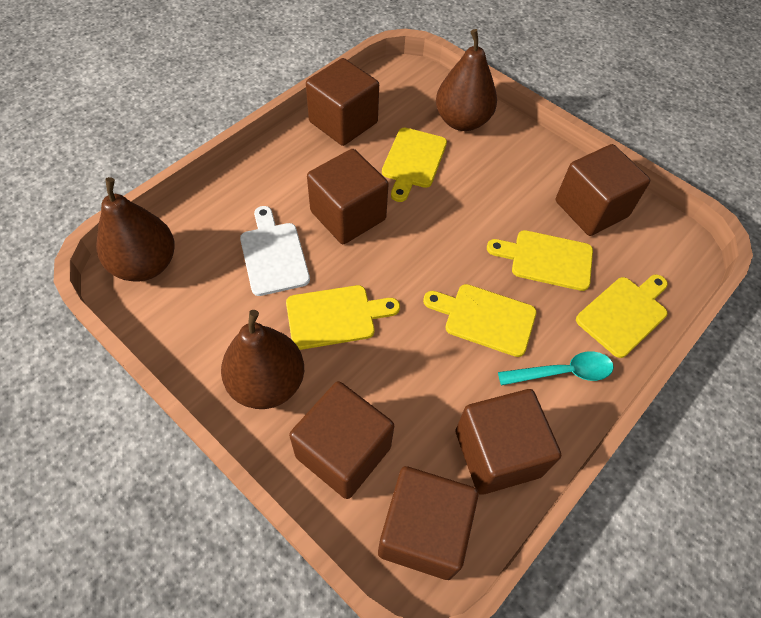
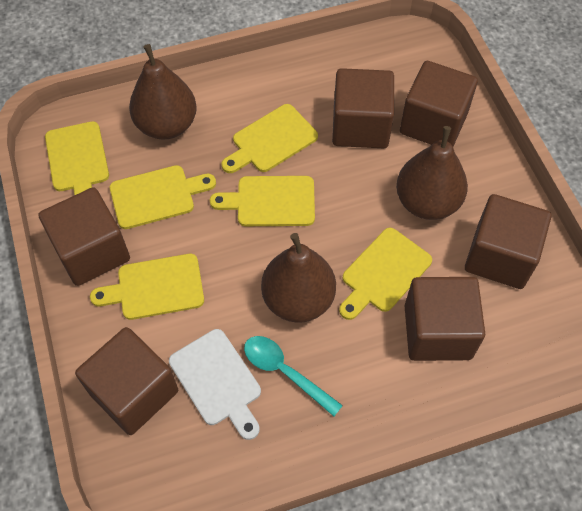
yellow cutting board: [286,285,400,350] [382,128,447,202] [423,284,537,357] [487,230,593,291] [576,274,668,358] = 5 -> [45,121,109,195] [90,254,204,320] [110,165,216,229] [210,176,315,226] [222,104,318,173] [339,228,432,320] = 6

